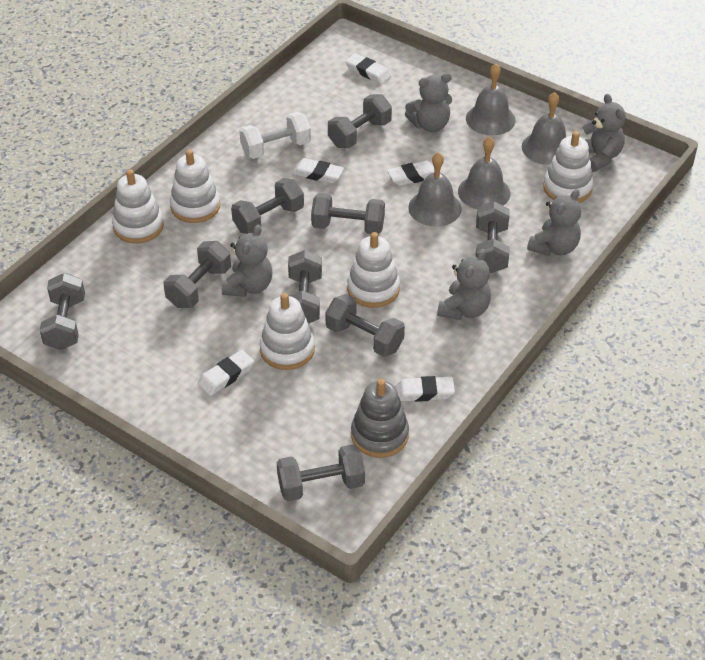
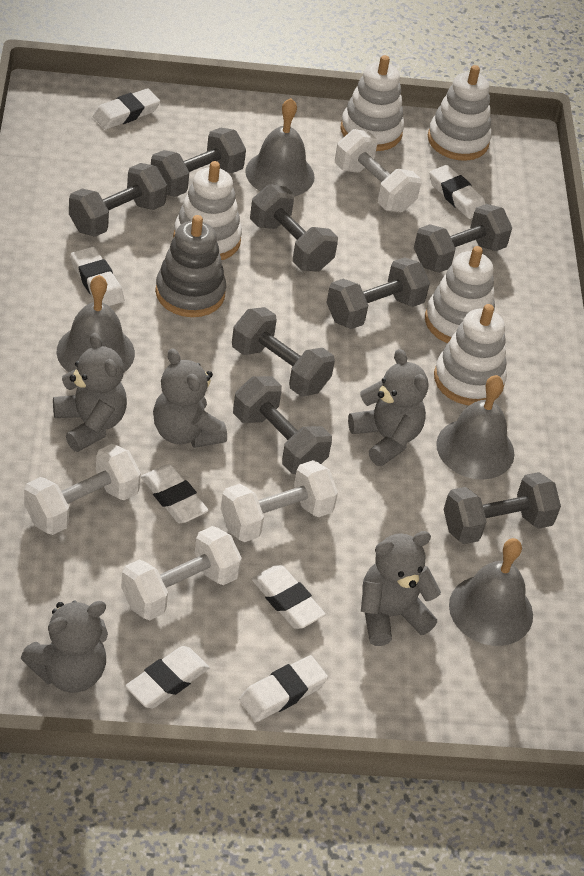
grey dumbbell: [40,273,85,350] [164,241,231,308] [231,178,304,234] [277,444,365,501] [288,250,322,323] [311,193,385,234] [325,294,405,357] [328,94,392,148] [475,201,509,273] = 9 -> [69,163,167,237] [151,127,246,197] [232,307,335,397] [233,376,332,474] [250,184,338,272] [326,257,430,329] [414,204,512,273] [443,472,561,544] = 8
white dumbbell: [240,112,311,159] = 1 -> [24,444,141,535] [121,526,242,620] [221,460,338,542] [335,129,421,213] = 4
white eraser: [198,350,254,396] [292,158,344,183] [345,53,392,84] [387,161,435,186] [395,376,455,402] = 5 -> [71,247,124,306] [93,88,160,129] [125,646,209,708] [141,464,209,523] [239,655,328,722] [252,565,326,629] [429,165,486,219] = 7

